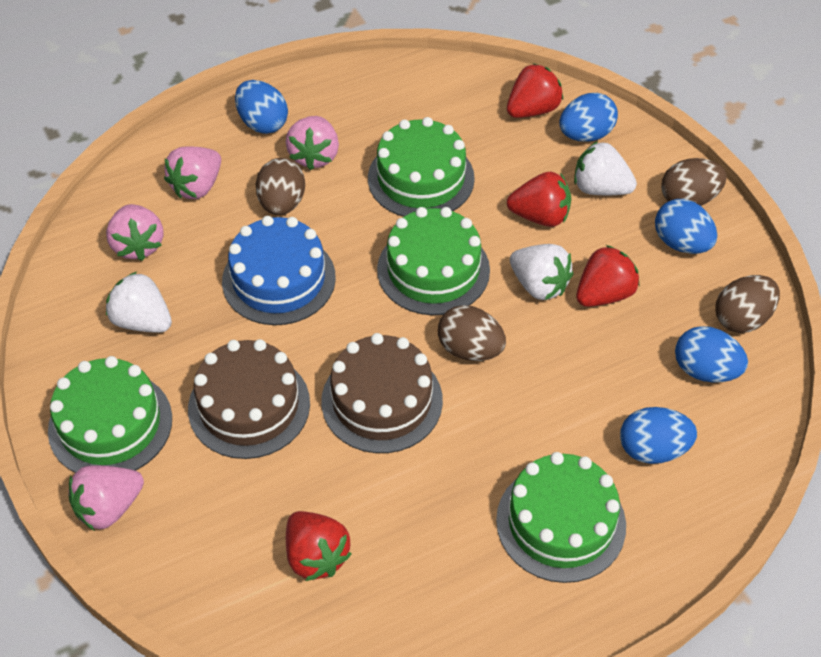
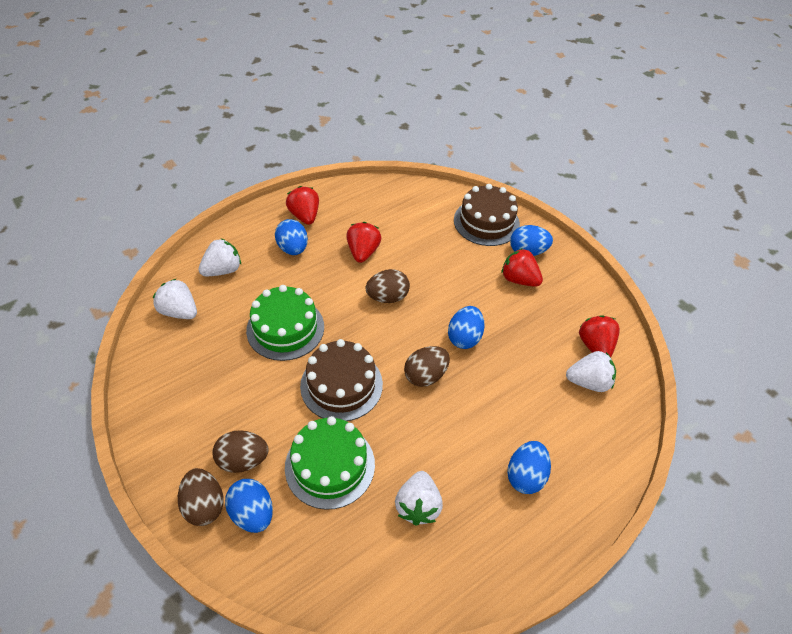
blue cake: [222,216,336,325] = 1 -> none = 0
green cake: [48,356,172,473] [368,117,475,217] [377,207,490,315] [496,452,626,583] = 4 -> [246,285,324,361] [285,416,375,510] = 2
pink strawberry: [68,465,144,531] [106,204,164,261] [164,147,221,199] [286,116,339,170] = 4 -> none = 0
white strawberry: [106,272,172,333] [510,244,573,300] [574,141,637,195] = 3 -> [153,279,197,319] [198,238,241,276] [395,471,443,525] [566,351,616,392] = 4

